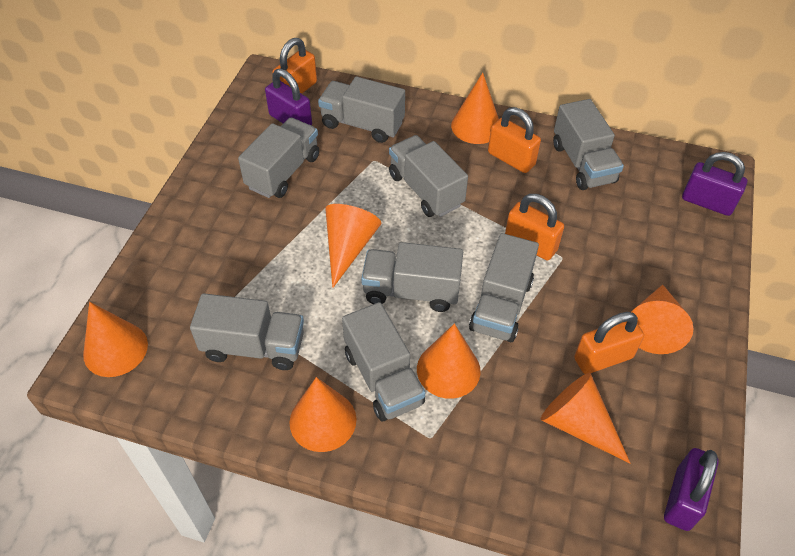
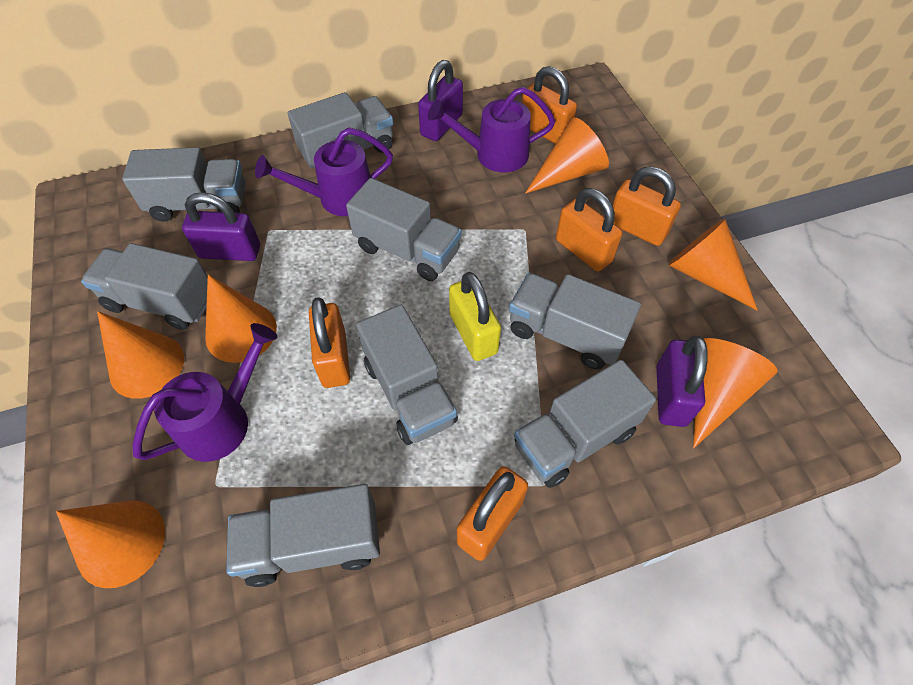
orange cone: [83,302,148,377] [289,377,356,452] [325,204,381,288] [417,323,481,399] [451,73,499,144] [540,373,630,463] [632,284,694,354] = 7 -> [56,501,165,588] [97,311,184,399] [205,274,277,363] [525,117,609,194] [668,219,758,311] [693,338,778,448] = 6
orange padlock: [272,38,317,94] [488,107,541,173] [505,194,564,260] [574,312,644,374] = 4 -> [309,297,350,388] [457,466,528,561] [522,66,577,144] [556,188,622,272] [613,166,681,246] = 5
purple watering can: none = 0 -> [133,323,277,462] [255,127,393,216] [428,87,555,172] = 3
yellow padlock: none = 0 -> [449,272,501,361] = 1

